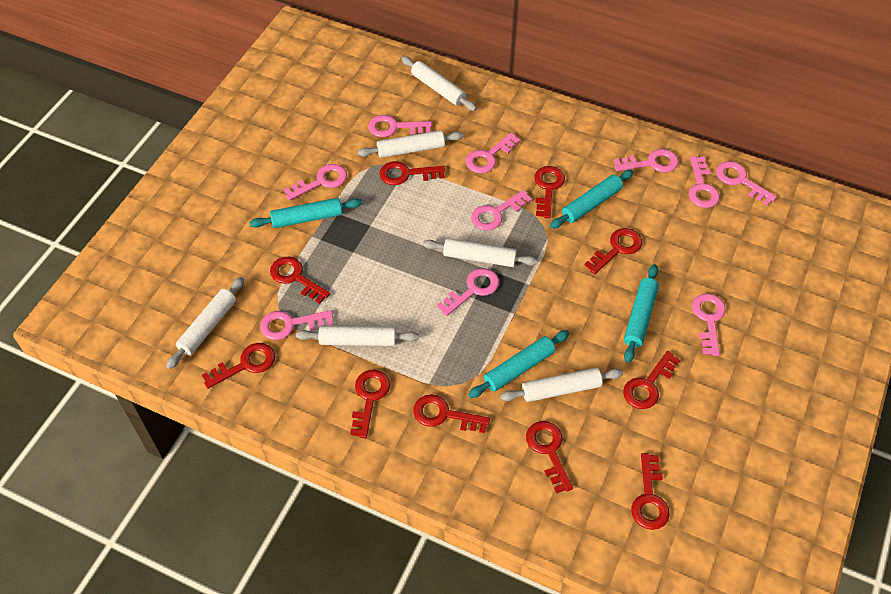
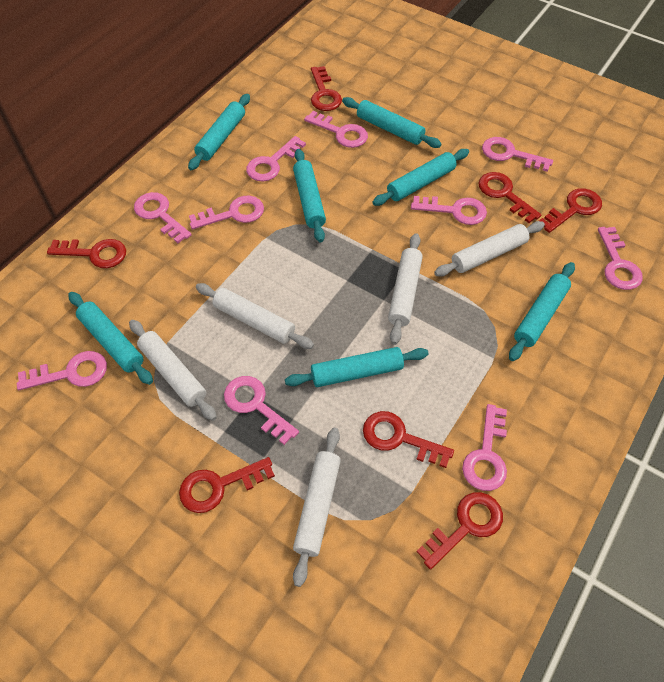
red key: [202,343,275,389] [270,257,330,304] [350,370,390,438] [379,161,445,185] [413,394,490,433] [526,421,573,493] [534,166,565,218] [585,228,642,274] [623,351,680,409] [631,453,670,530] = 10 -> [47,239,126,268] [179,457,275,513] [311,66,342,111] [363,411,454,468] [416,492,503,570] [479,172,541,223] [539,188,602,233] = 7
turquoise rolling pin: [249,198,362,228] [468,330,569,398] [550,170,633,229] [624,264,659,363] = 4 -> [68,292,153,385] [188,94,250,170] [285,347,429,387] [293,149,326,242] [342,97,442,148] [372,149,469,206] [509,262,575,361] = 7
white rolling pin: [166,277,245,369] [296,326,419,346] [357,130,464,158] [402,56,477,111] [423,238,538,267] [500,368,623,402] = 6 -> [129,320,217,421] [196,283,314,349] [293,428,341,587] [388,233,423,345] [434,221,545,277] = 5

